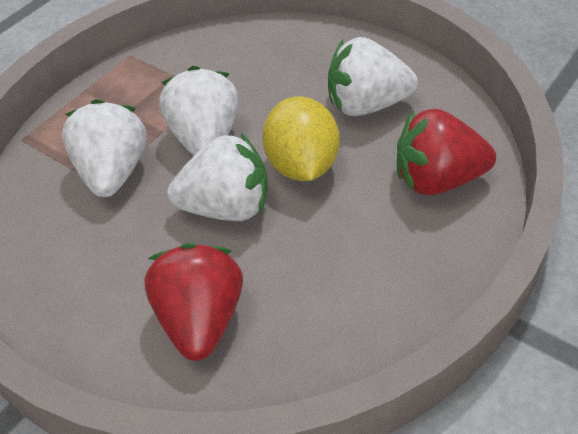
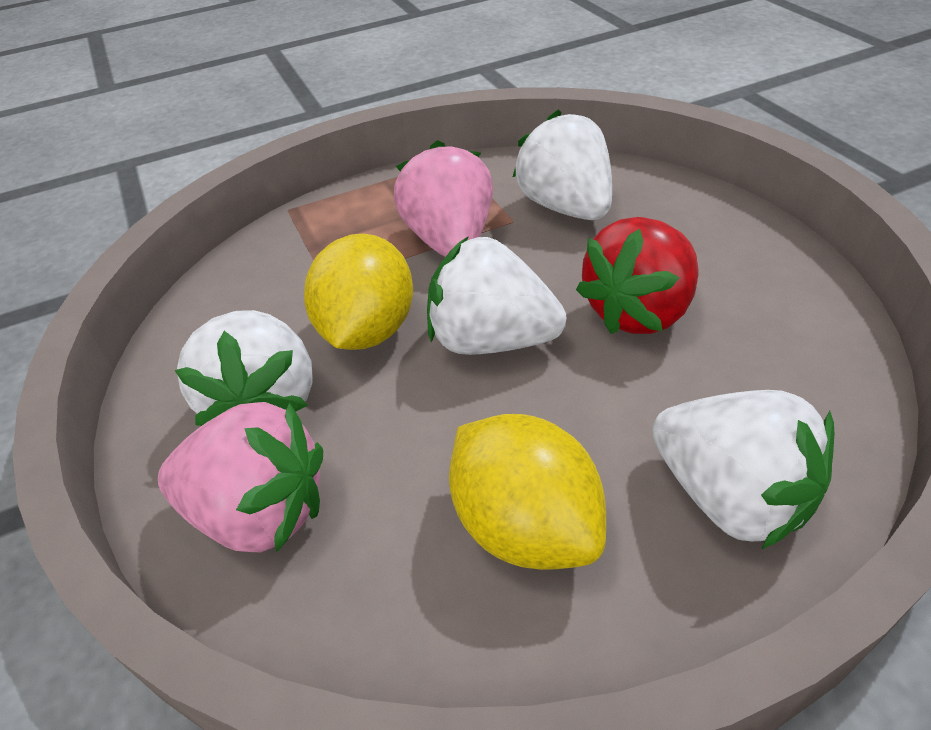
pink strawberry: none = 0 -> [158,402,323,553] [394,140,493,257] = 2
red strawberry: [145,243,243,361] [397,109,496,195] = 2 -> [576,217,699,334] = 1
yellow lemon: [262,96,340,181] = 1 -> [304,234,413,350] [449,414,606,570] = 2

